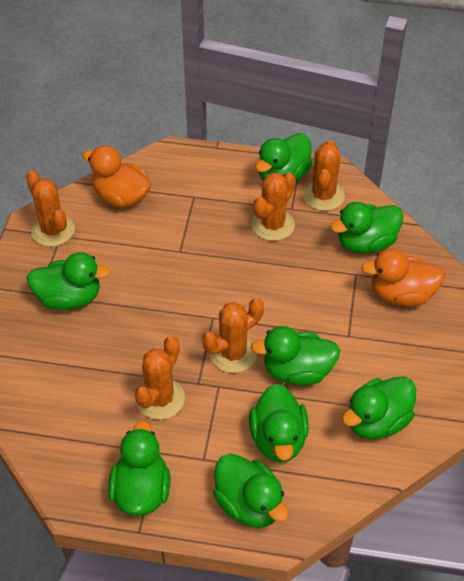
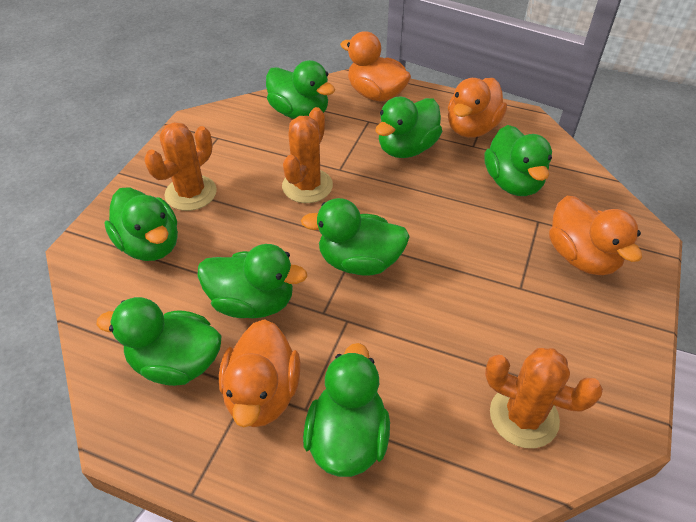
orange cactus: [26,170,75,247] [135,336,185,420] [202,298,264,373] [252,172,296,241] [303,140,345,211] = 5 -> [144,122,217,211] [282,107,333,203] [485,348,603,448] = 3
orange duck: [82,145,151,208] [361,248,445,306] = 2 -> [219,319,300,427] [340,31,411,102] [448,78,507,138] [549,196,642,275] = 4

